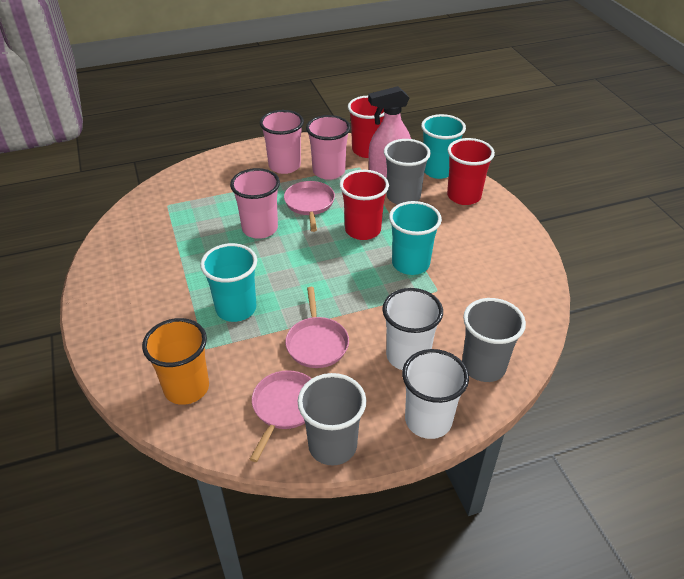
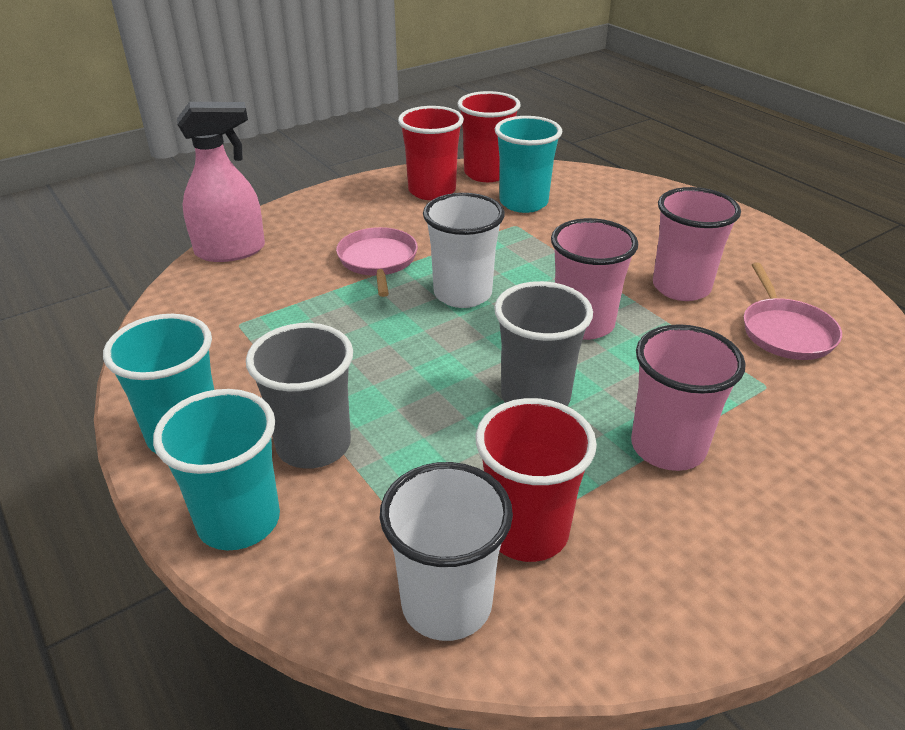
grey cup: [298,373,366,466] [384,139,431,205] [462,298,526,382] = 3 -> [246,323,353,469] [494,281,593,406] = 2
orange cup: [142,318,209,405] = 1 -> none = 0
pink pan: [250,370,312,462] [284,181,335,232] [285,287,349,368] = 3 -> [336,227,418,297] [744,262,842,360] = 2

